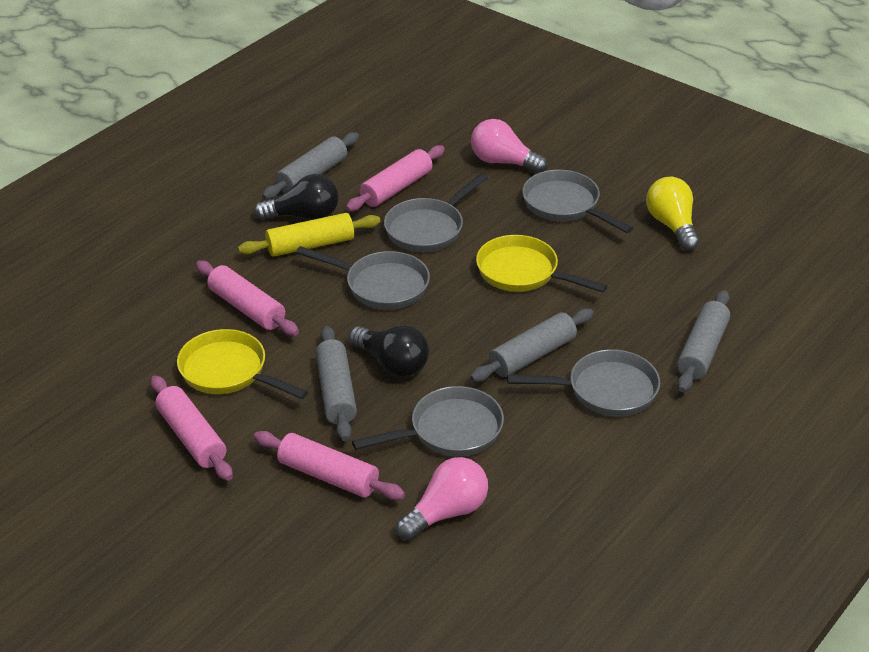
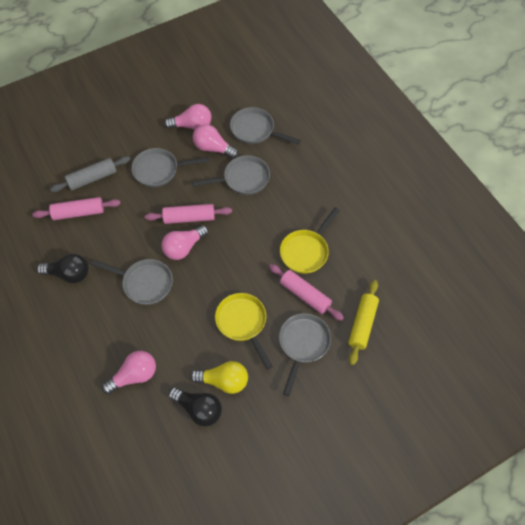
grey rolling pin: [262,132,359,200] [316,326,357,441] [470,308,594,382] [677,290,730,392] = 4 -> [50,156,130,192] = 1
pink light bulb: [396,457,488,540] [471,119,548,173] = 2 -> [102,351,156,394] [161,225,209,260] [164,104,211,130] [193,124,239,159] = 4
pink rolling pin: [151,375,233,481] [196,261,299,336] [254,431,405,500] [346,145,445,211] = 4 -> [32,197,121,220] [145,204,232,224] [269,264,344,321] = 3

